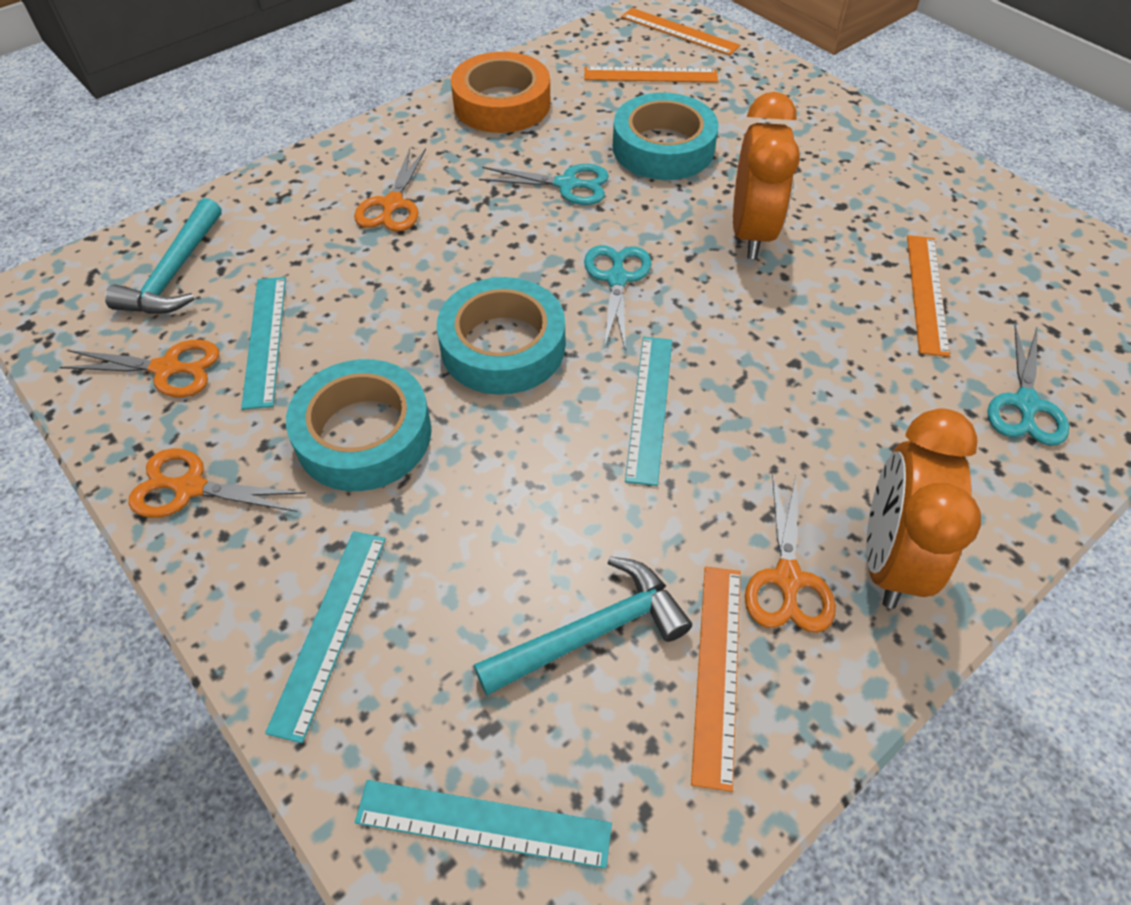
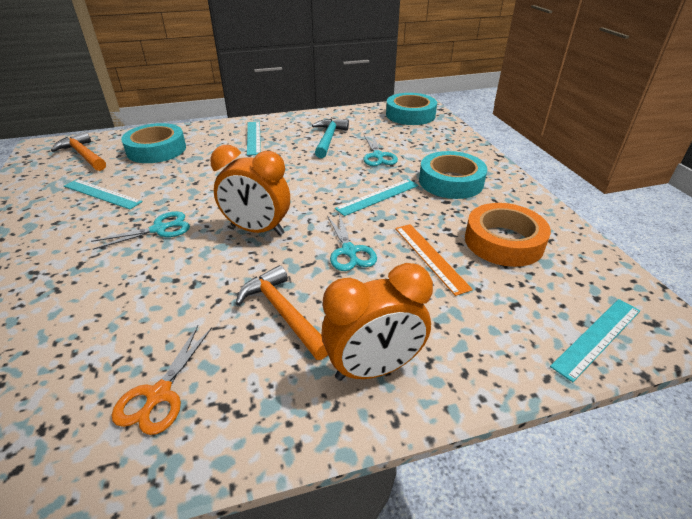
orange hammer: none = 0 -> [51,131,106,171] [236,265,328,360] = 2
orange ruler: [584,66,718,83] [621,8,740,55] [691,566,741,792] [907,235,950,357] = 4 -> [395,224,473,296] = 1
orange scissors: [60,340,219,397] [128,448,306,518] [354,148,426,232] [745,473,836,633] = 4 -> [112,326,212,435] = 1
turquoise hammer: [105,198,222,314] [474,556,692,696] = 2 -> [312,119,349,158] = 1

